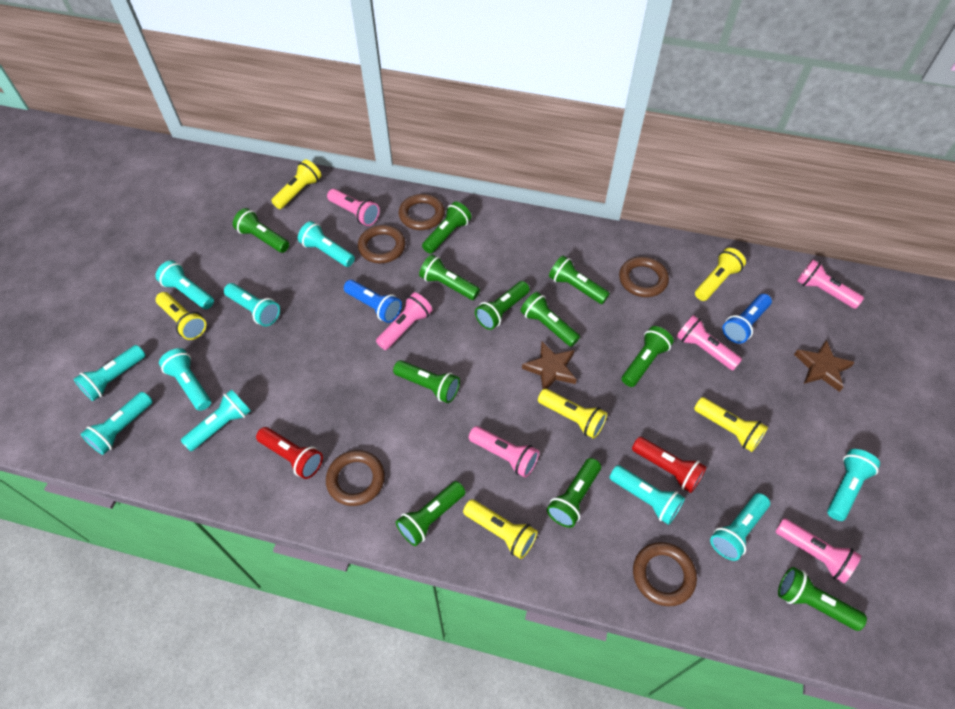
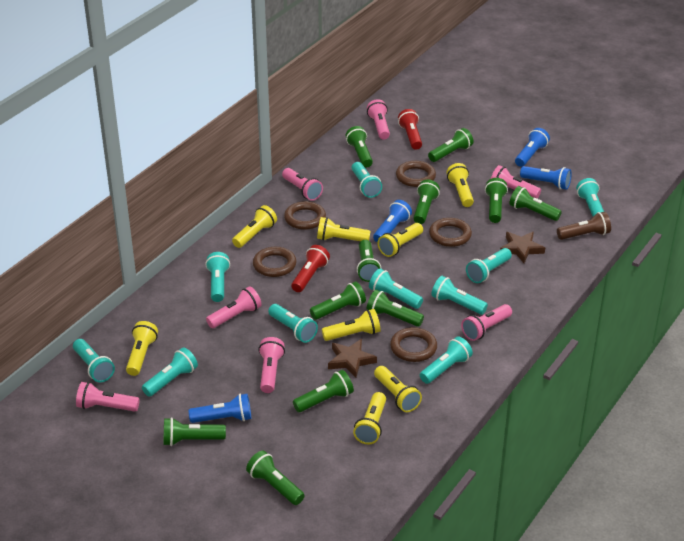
blue flashlight: [344,280,402,323] [723,294,772,344] = 2 -> [189,394,251,423] [373,200,412,243] [515,128,550,167] [520,166,572,190] = 4
brown flashlight: none = 0 -> [557,212,611,240] = 1
pink flashlight: [327,189,380,226] [376,292,432,350] [469,426,539,478] [676,315,742,370] [775,518,861,583] [797,260,864,309] = 6 -> [76,382,140,412] [206,286,262,328] [258,337,285,393] [282,168,323,201] [367,99,390,140] [461,304,512,341] [491,165,541,198] = 7
yellow flashlight: [156,292,206,340] [271,159,321,209] [463,499,538,559] [538,389,607,439] [694,397,768,452] [695,248,746,301] = 6 -> [126,321,158,376] [232,205,277,248] [317,217,371,241] [322,309,381,341] [353,392,386,445] [374,366,422,412] [378,223,423,257] [446,163,474,207] = 8

